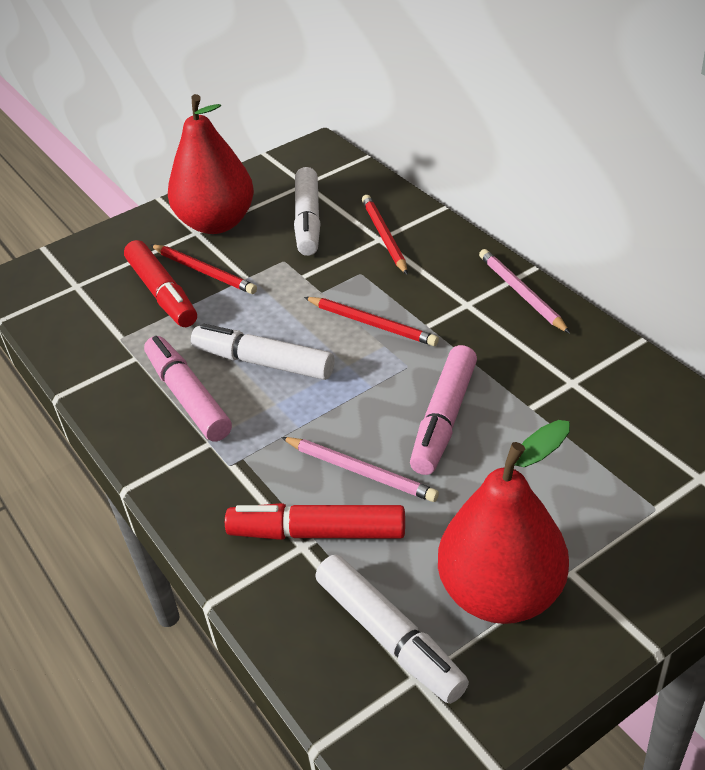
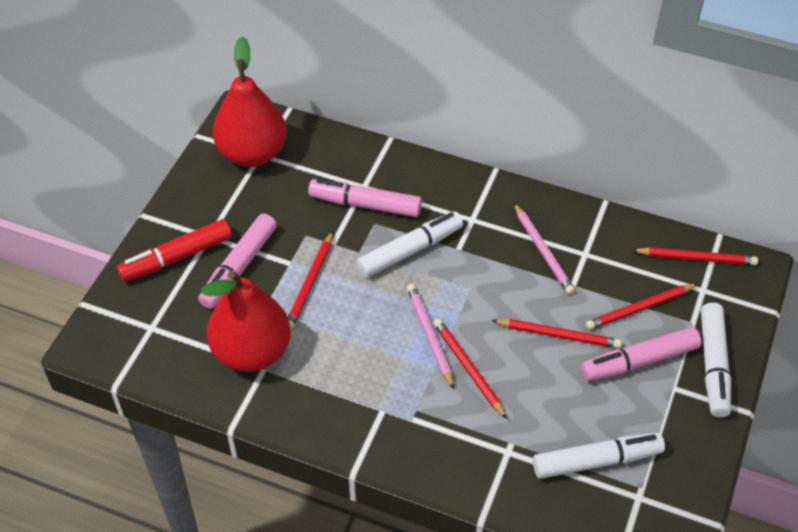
pink marker: [144,336,232,441] [410,345,477,475] = 2 -> [198,214,277,309] [308,179,422,217] [581,327,701,381] = 3
red marker: [124,240,197,327] [225,503,405,540] = 2 -> [117,219,232,282] = 1
red pencil: [151,245,257,294] [304,297,439,346] [362,195,408,275] = 3 -> [288,231,333,329] [433,318,507,419] [492,319,622,349] [586,284,698,330] [632,247,758,265] = 5

